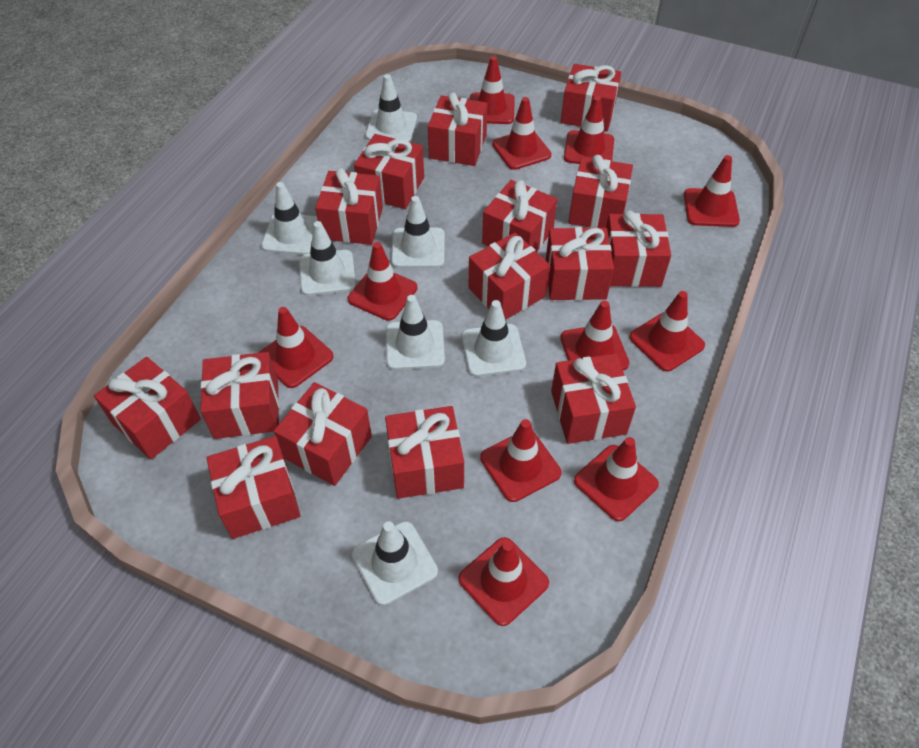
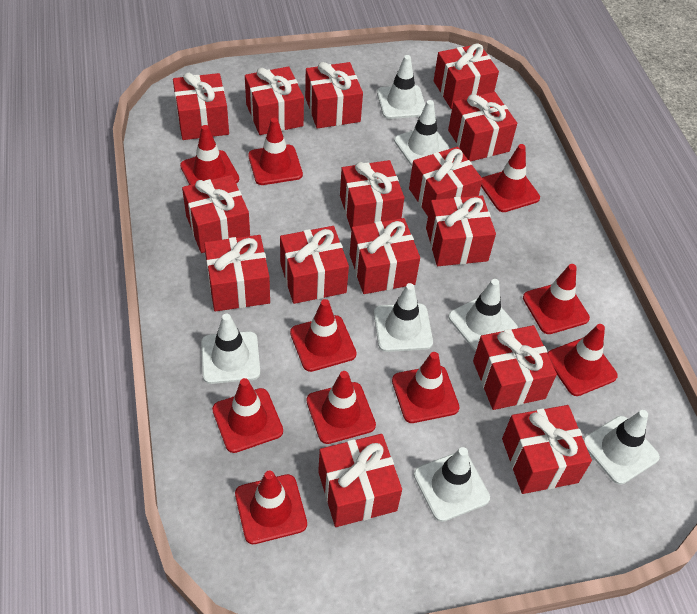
red traffic cone: [259,307,334,388] [348,242,417,321] [459,537,549,626] [470,56,515,124] [480,419,561,502] [492,97,552,170] [560,300,629,370] [564,96,614,164] [574,437,659,521] [630,291,705,372] [684,155,740,227] = 11 -> [180,125,239,185] [212,378,283,453] [235,470,307,544] [248,118,303,185] [290,299,357,372] [307,371,376,444] [392,352,460,423] [481,144,540,212] [523,264,590,334] [547,324,618,396] = 10

